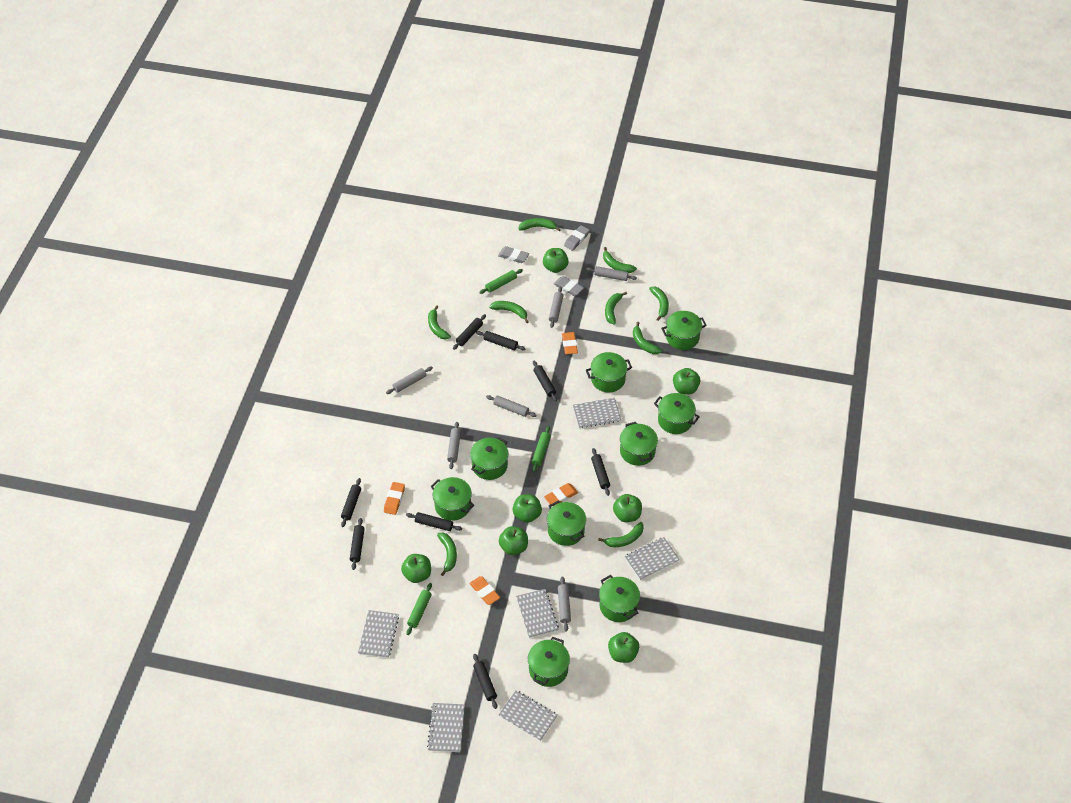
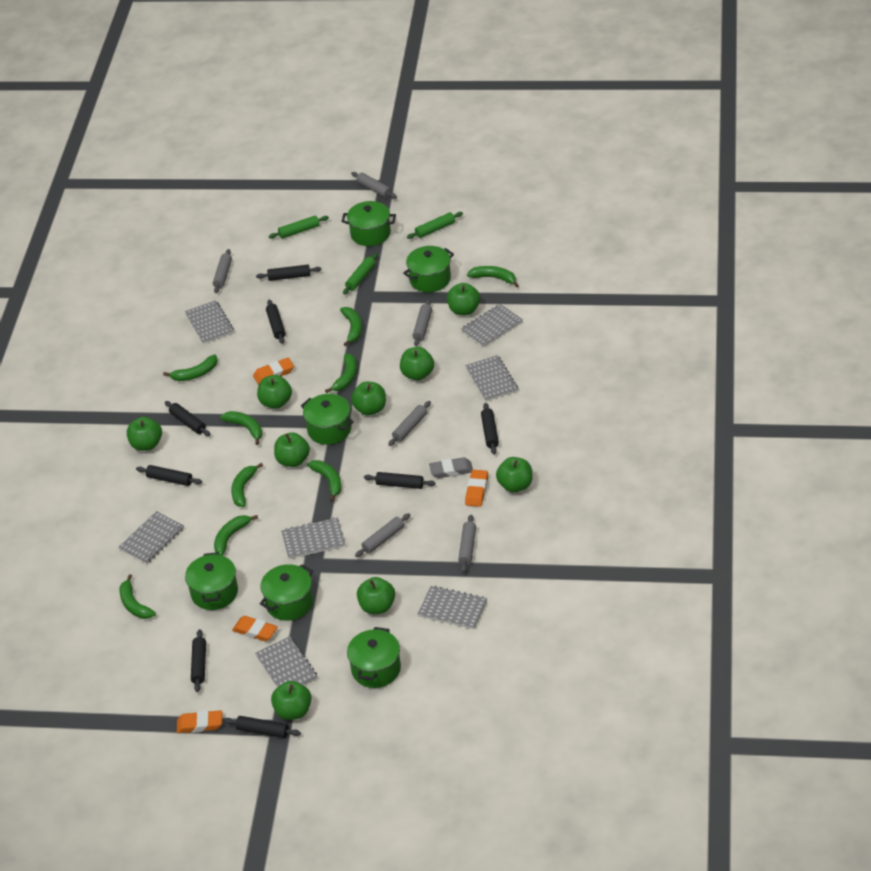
green apple: [401,554,431,583] [499,526,528,555] [513,494,542,523] [543,248,569,273] [608,632,639,663] [613,494,642,522] [673,368,700,394] = 7 -> [127,417,162,451] [257,375,292,409] [271,681,311,720] [274,432,310,467] [351,381,386,416] [357,577,395,614] [400,347,434,380] [447,283,480,315] [496,457,532,493] = 9
green pot: [430,477,474,521] [470,437,509,480] [528,637,570,687] [547,501,586,546] [586,352,632,392] [599,575,640,622] [620,422,658,466] [654,393,700,434] [661,311,707,350] = 9 -> [185,552,238,610] [260,564,313,621] [301,394,354,445] [341,201,396,246] [347,627,401,688] [403,246,454,292] = 6
grey eraser: [498,246,529,263] [554,276,584,296] [564,225,590,251] = 3 -> [429,457,473,478] = 1
grey notebook: [358,610,399,658] [427,703,465,752] [499,690,557,741] [516,589,559,638] [573,398,621,428] [625,537,680,580] = 6 -> [119,511,184,564] [185,300,234,344] [255,636,318,687] [281,518,345,559] [418,586,487,629] [461,304,523,347] [465,355,518,401] = 7

